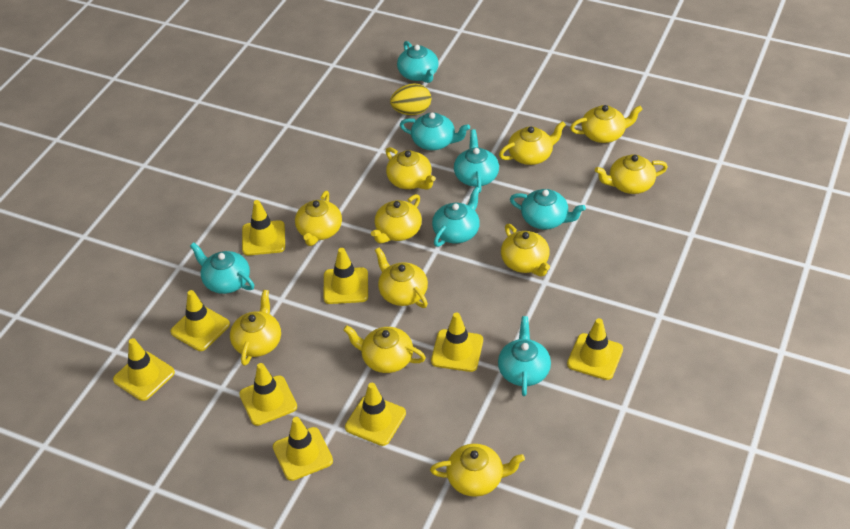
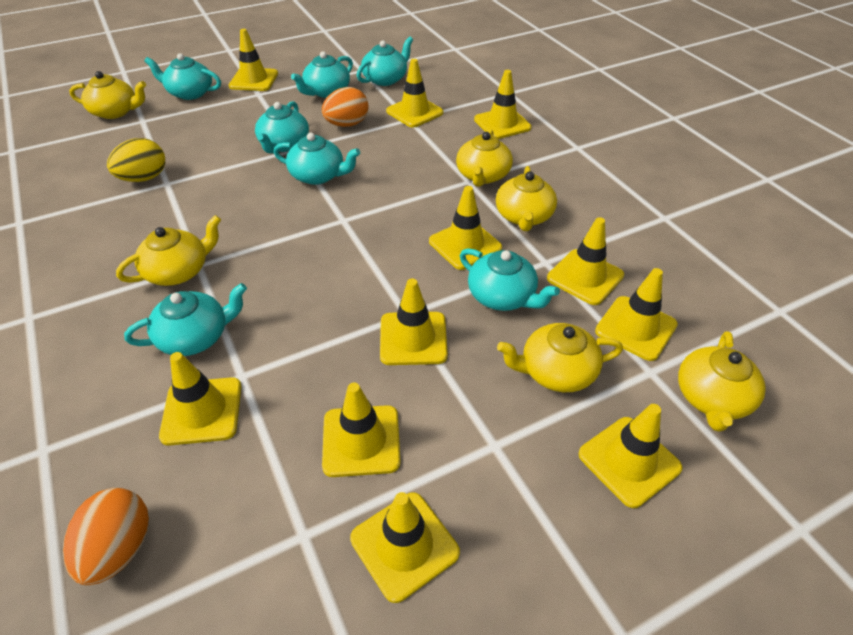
orange egg: none = 0 -> [63,488,149,585] [322,87,369,127] = 2
yellow teapot: [230,290,281,366] [295,191,342,246] [343,325,426,373] [371,194,422,243] [375,248,428,308] [386,147,436,190] [430,444,525,497] [499,121,566,165] [501,224,550,277] [570,105,643,143] [595,154,668,194] = 11 -> [69,71,146,119] [116,215,221,286] [456,129,513,187] [496,166,557,231] [497,323,623,392] [678,331,766,432] = 6
yellow traffic cone: [113,338,175,401] [170,290,230,351] [239,363,297,426] [242,200,285,256] [273,417,333,481] [323,248,368,304] [345,383,406,446] [431,312,483,372] [567,318,623,380] = 9 -> [159,352,241,446] [229,29,278,91] [322,383,401,477] [350,492,460,603] [380,279,448,365] [386,59,444,128] [429,186,502,270] [474,70,532,139] [547,217,624,305] [579,404,683,508] [595,268,678,361] = 11

